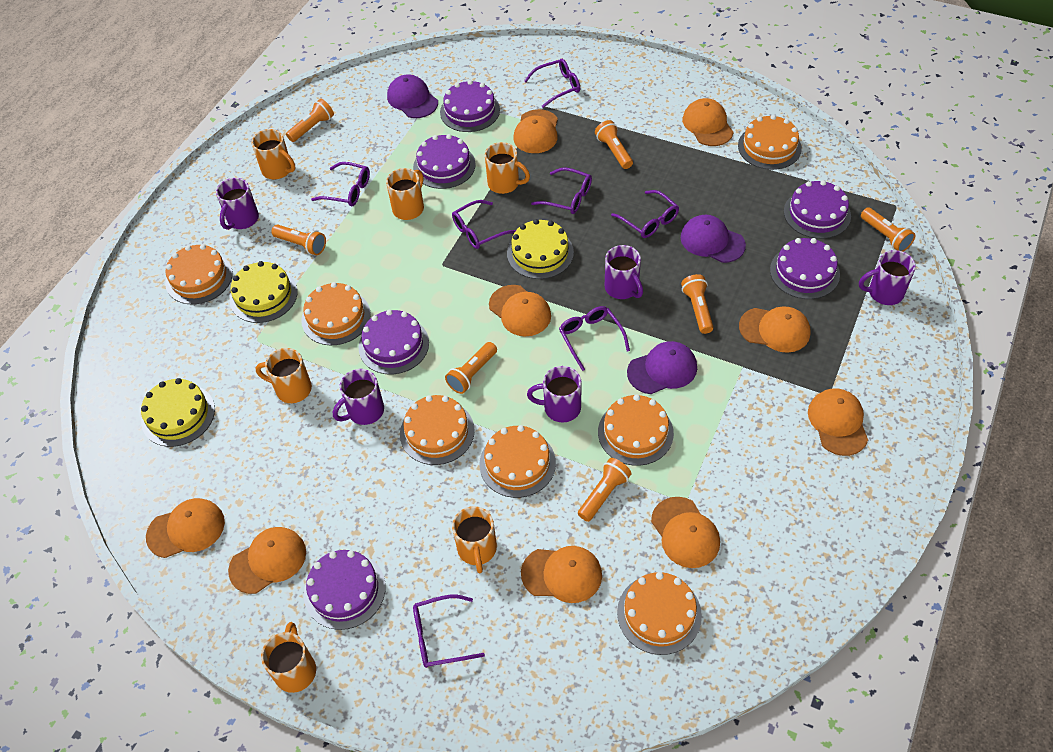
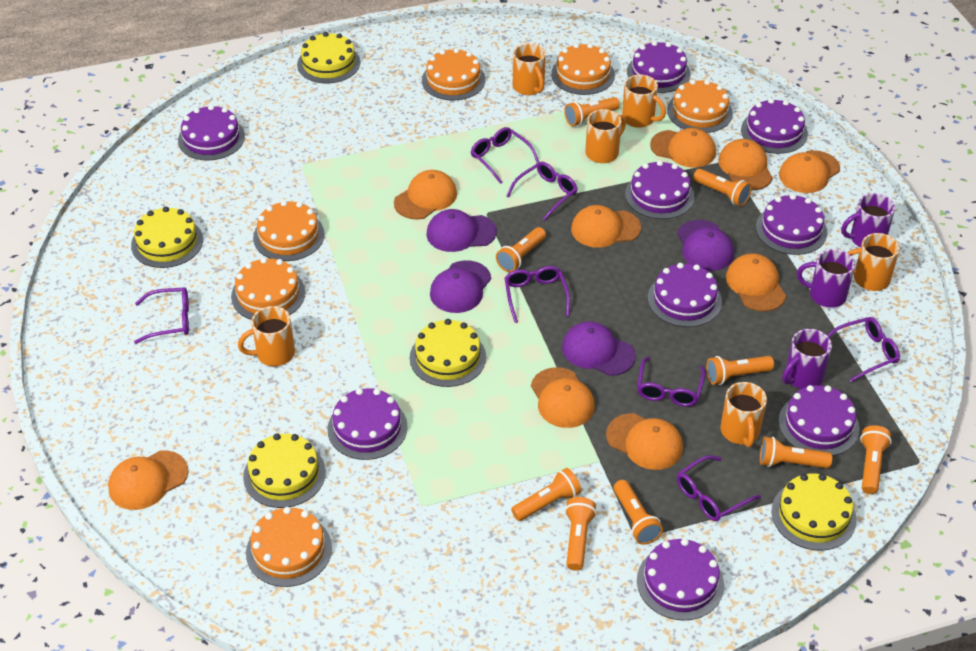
orange cake: [165,244,233,304] [301,282,371,345] [400,395,475,465] [479,425,556,498] [598,394,674,466] [617,572,702,655] [738,115,802,170] = 7 -> [231,258,305,320] [246,507,332,587] [253,201,325,261] [422,48,486,101] [551,43,615,95] [667,80,733,133] = 6
orange flashlight: [271,224,326,255] [286,99,334,142] [445,342,497,394] [578,458,632,522] [595,120,633,169] [681,274,714,334] [861,208,915,252] = 7 -> [496,227,546,272] [511,468,581,521] [564,97,620,126] [565,497,597,571] [613,480,663,545] [693,169,752,206] [706,356,774,385] [760,437,832,468] [860,425,892,494] = 9
purple cake: [304,550,386,630] [359,310,429,374] [413,134,476,189] [440,80,500,132] [770,238,840,299] [784,180,851,239] = 6 -> [178,105,245,161] [327,388,408,460] [625,161,695,219] [627,41,691,93] [637,538,724,621] [648,263,722,327] [741,99,808,154] [756,194,827,255] [779,385,859,456] = 9
purple cap: [387,74,438,118] [627,341,697,394] [681,215,746,263] = 3 -> [426,209,497,252] [430,260,491,313] [562,321,636,376] [677,220,734,271] = 4
purple mug: [216,178,259,230] [333,369,384,425] [527,366,581,422] [605,245,643,299] [859,250,916,305] = 5 -> [782,329,832,389] [797,249,855,308] [841,193,895,247] = 3
yellow cake: [141,378,215,447] [229,261,298,323] [507,219,574,279] = 3 -> [131,207,203,268] [243,433,326,508] [297,32,360,83] [410,319,486,387] [771,474,857,550] = 5

